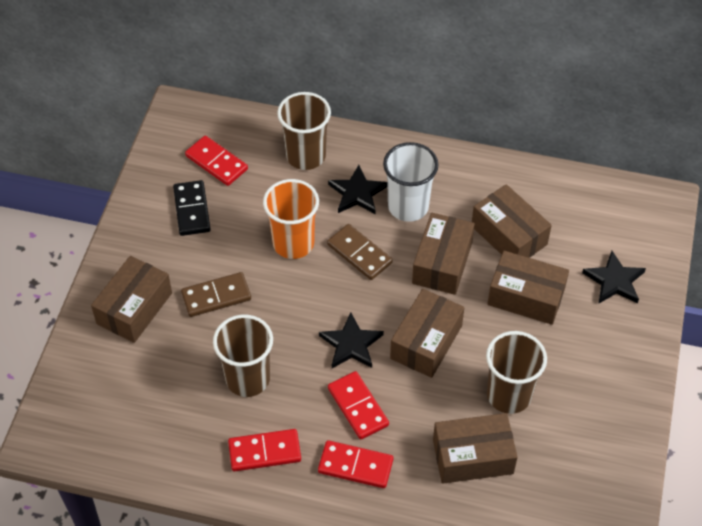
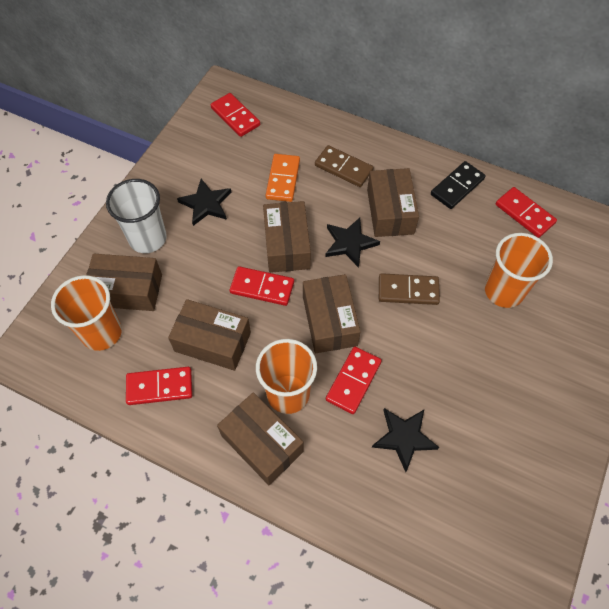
brown cup: [213,315,273,397] [277,92,331,170] [486,331,547,414] = 3 -> none = 0
orange cup: [263,179,319,259] = 1 -> [51,275,122,351] [256,339,317,414] [485,233,553,308] = 3
orange domino: none = 0 -> [266,154,300,202] = 1
red domino: [185,135,248,186] [228,429,301,471] [318,440,393,488] [328,371,389,439] = 4 -> [126,367,192,405] [211,93,260,137] [229,266,294,306] [326,347,382,414] [496,187,557,238] = 5

